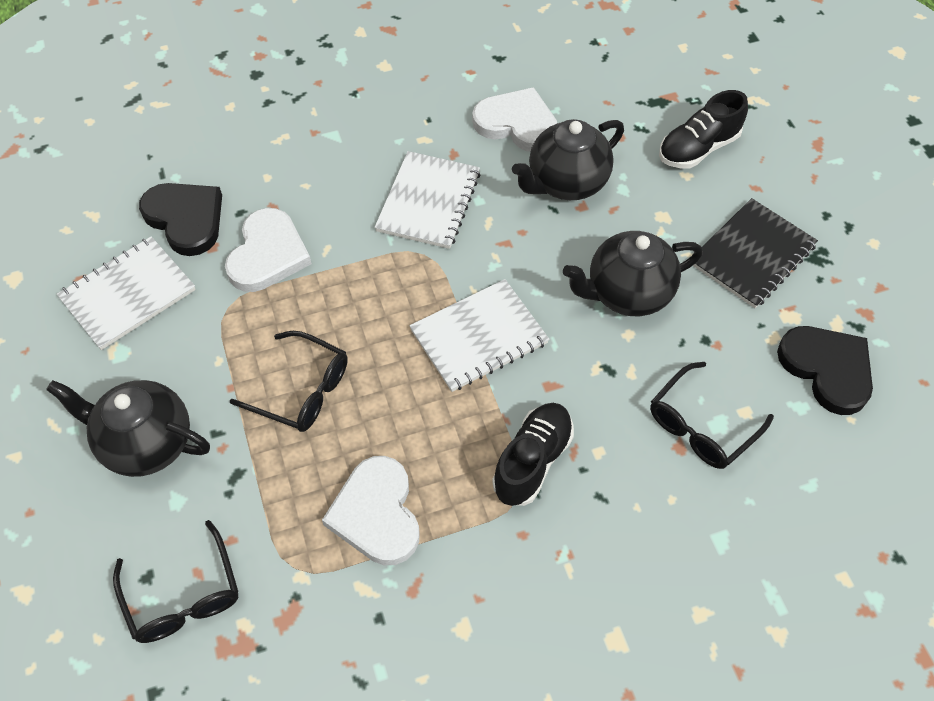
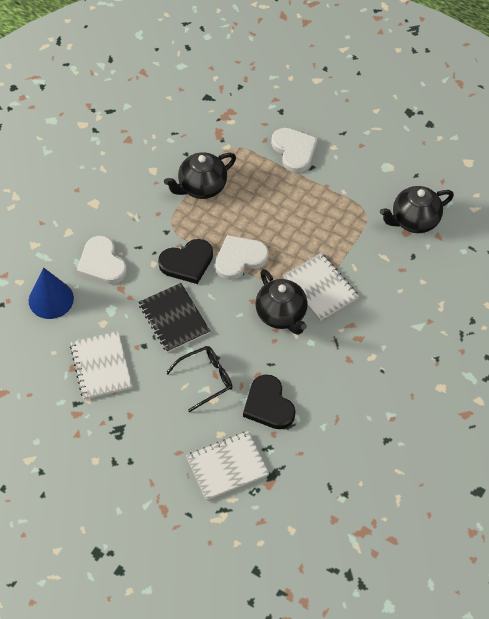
black glasses: [113,520,238,643] [230,331,348,432] [650,362,774,469] = 3 -> [166,346,233,412] = 1
black shoe: [492,403,574,506] [659,90,748,168] = 2 -> none = 0
blue cone: none = 0 -> [29,267,74,319] = 1

